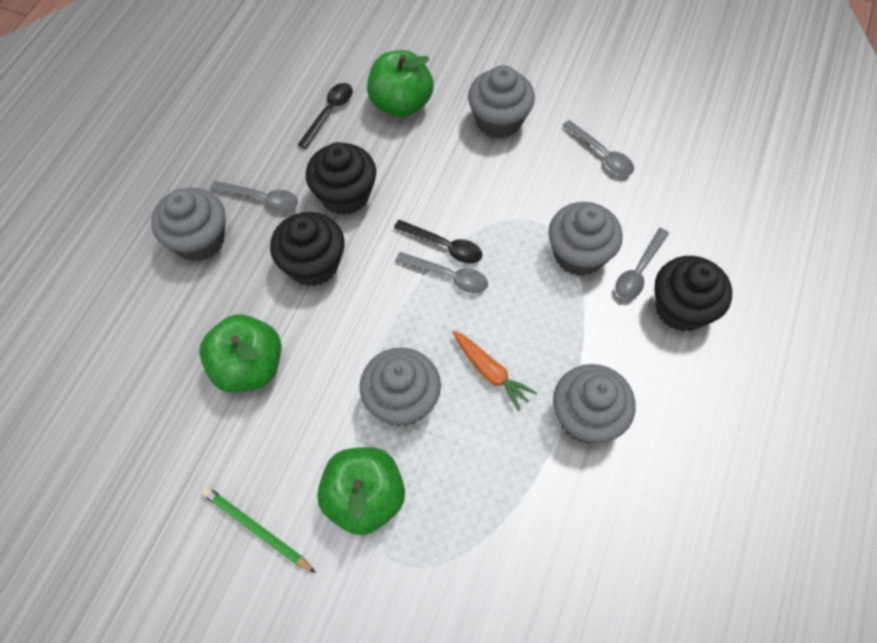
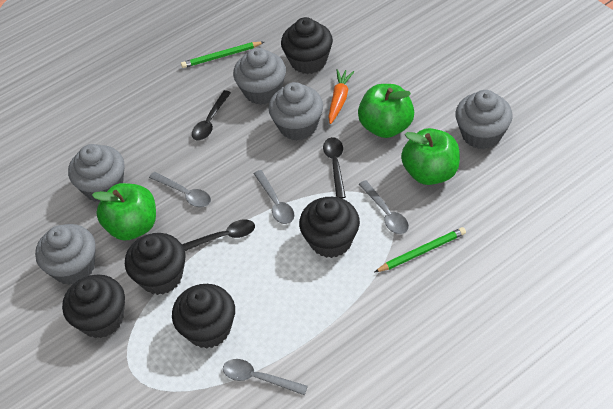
black cupcake: [270,212,344,286] [306,142,376,215] [654,256,732,331] = 3 -> [62,275,125,338] [125,233,186,295] [172,284,235,349] [281,17,333,74] [299,197,360,258] = 5
black spoon: [298,83,353,149] [394,220,482,264] = 2 -> [182,220,255,251] [192,90,231,141] [323,137,346,199] = 3
green pencil: [201,486,316,573] = 1 -> [181,42,264,68] [375,227,466,272] = 2

